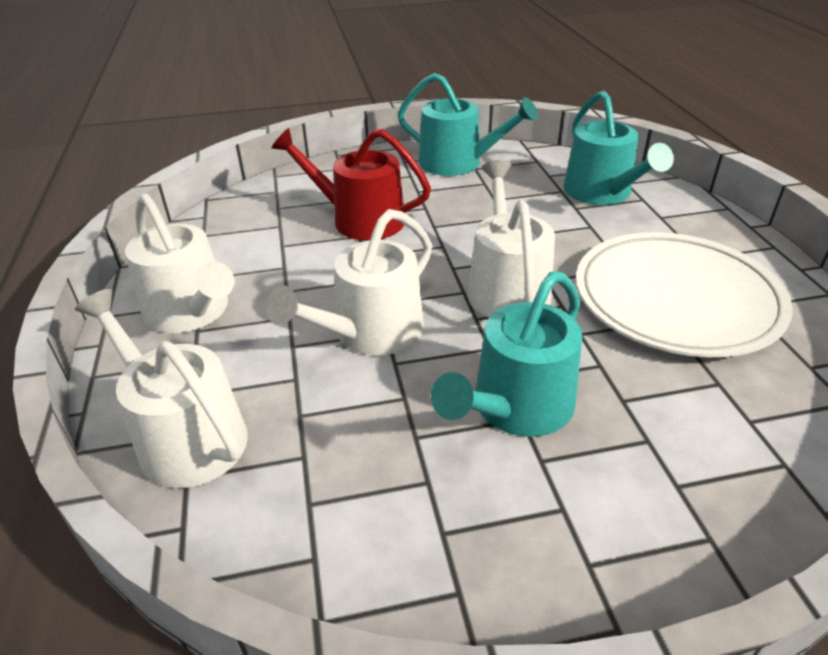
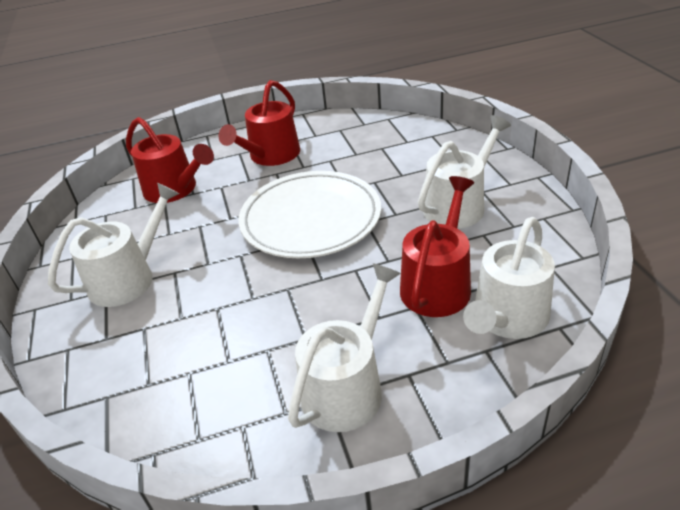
red watering can: [271,128,431,240] = 1 -> [126,117,214,203] [219,80,300,166] [400,176,474,317] = 3
turquoise watering can: [398,73,538,176] [431,271,582,437] [563,91,674,205] = 3 -> none = 0

